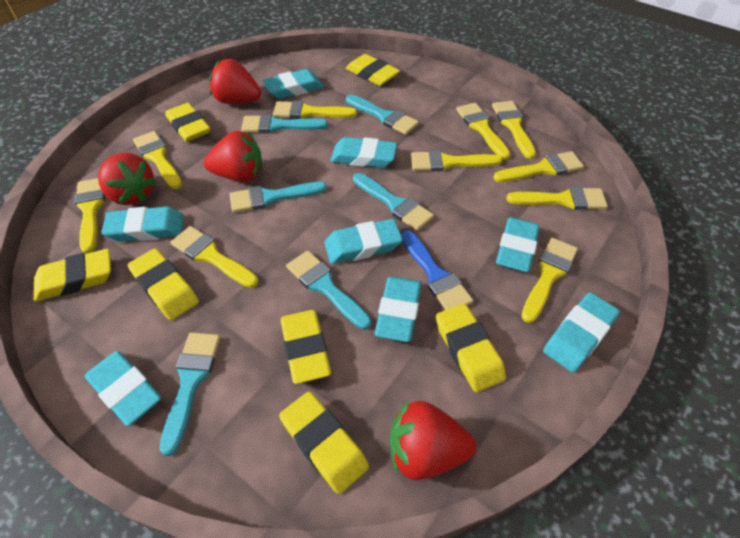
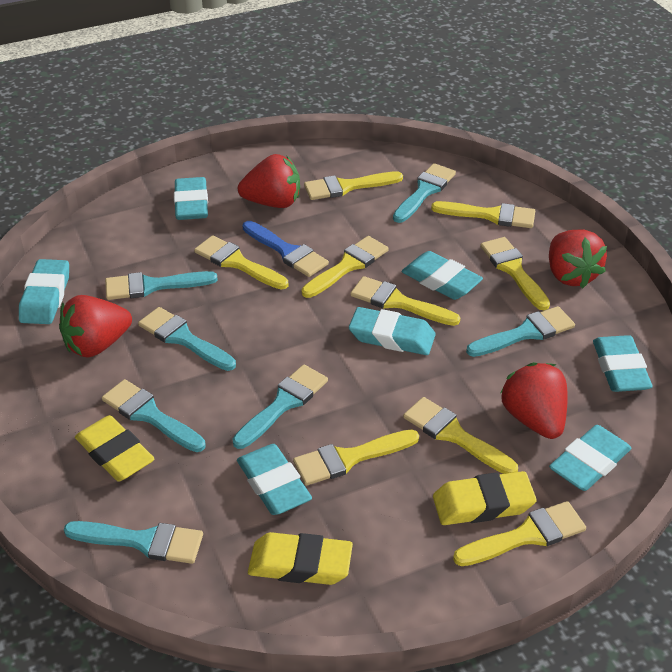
turquoise brush: [160,333,220,456] [230,182,327,213] [241,114,328,133] [286,251,371,330] [346,95,419,135] [353,173,434,231] = 6 -> [64,521,203,564] [102,379,206,452] [105,271,218,300] [138,307,236,371] [233,364,328,449] [393,163,456,223] [466,306,575,357] = 7
turquoise eraser: [85,351,161,426] [102,207,184,242] [263,69,324,99] [324,219,403,264] [331,137,397,168] [375,276,422,342] [496,217,540,272] [543,292,620,372] = 8 -> [19,259,69,324] [174,177,208,220] [237,444,312,515] [349,307,436,355] [402,251,483,300] [549,425,632,491] [593,335,653,392] = 7
yellow brush: [74,178,105,254] [133,131,182,189] [170,226,258,288] [273,101,357,119] [411,150,502,171] [456,103,510,160] [492,101,536,159] [493,151,584,182] [506,186,608,210] [521,238,578,323] = 10 -> [194,235,288,290] [293,430,419,486] [302,236,389,298] [304,171,403,200] [350,276,460,326] [403,397,518,474] [431,201,535,228] [453,501,586,566] [480,237,550,310] = 9
yellow eraser: [33,249,111,302] [128,248,199,320] [165,103,210,142] [279,391,369,494] [281,310,331,384] [346,54,400,86] [436,304,506,392] = 7 -> [75,415,155,481] [248,532,353,585] [433,471,537,525] = 3

